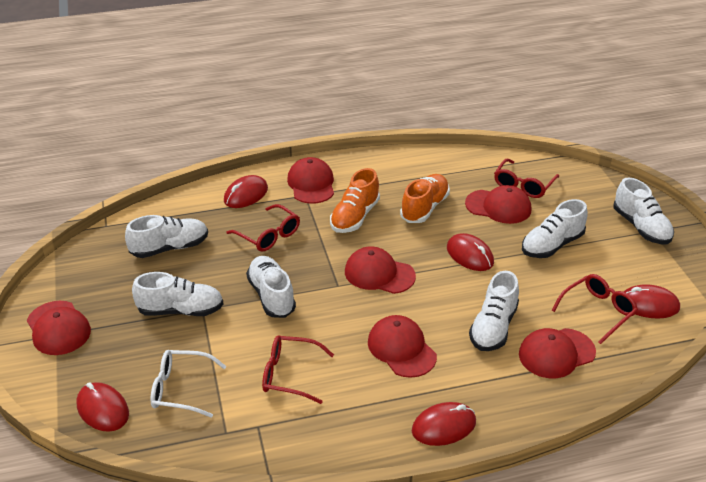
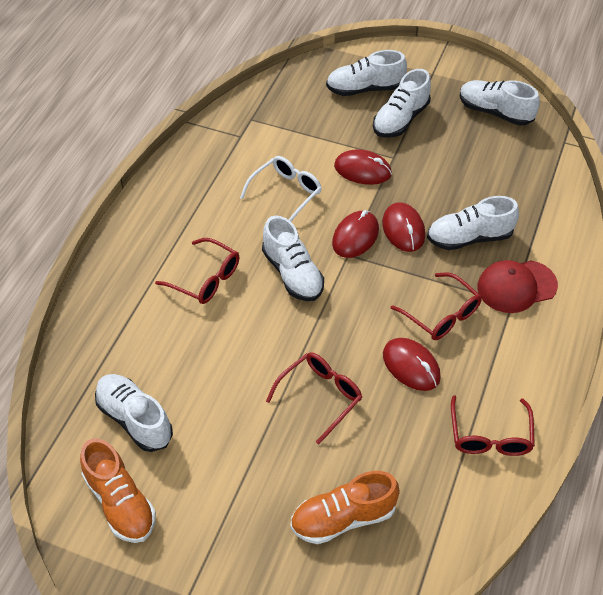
red cap: [27,301,91,355] [287,157,334,204] [345,247,416,294] [368,315,437,378] [465,185,531,224] [519,328,596,378] = 6 -> [477,260,558,313] = 1
red mouse: [76,382,129,432] [224,175,268,208] [412,402,476,446] [447,233,494,271] [624,284,680,319] = 5 -> [332,210,379,258] [334,149,392,185] [382,202,425,252] [383,338,441,391] = 4

